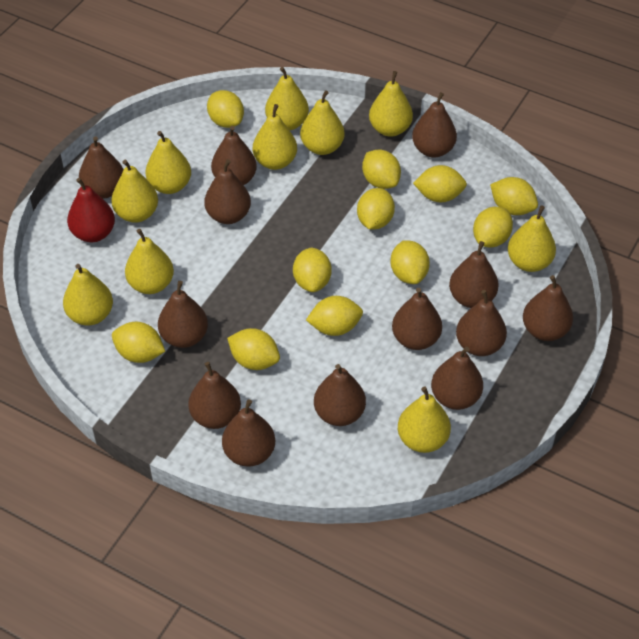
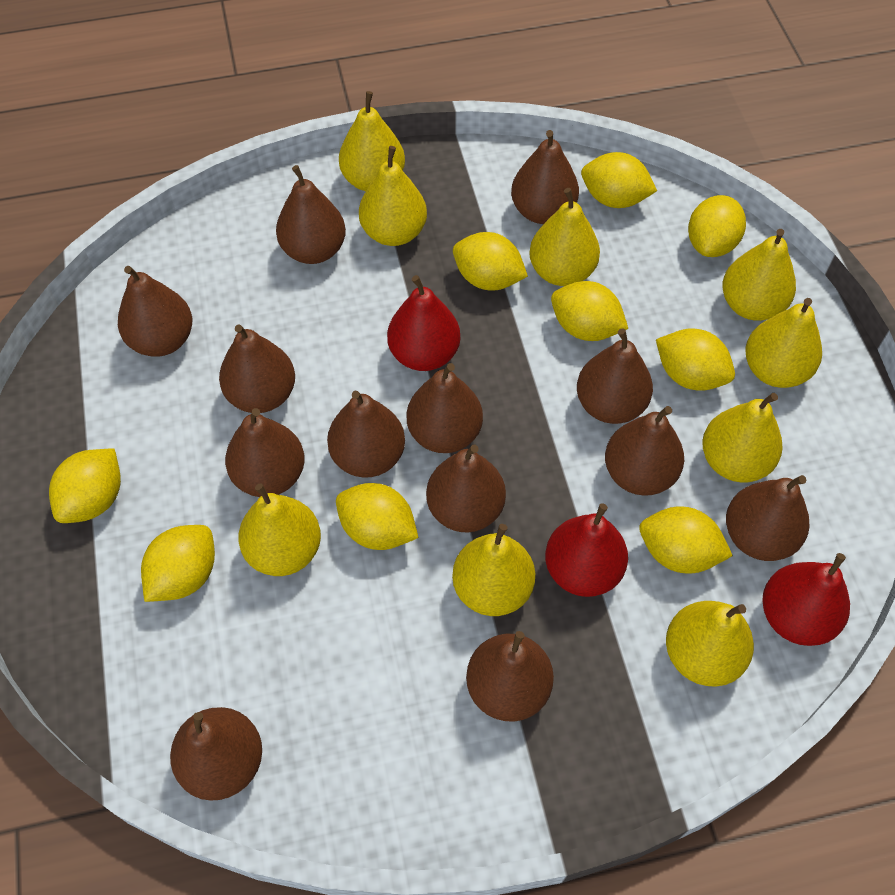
red pear: [67,178,115,242] = 1 -> [387,275,460,371] [545,503,628,597] [762,553,850,646] = 3
yellow lemon: [112,322,165,363] [207,90,244,128] [227,328,280,370] [293,248,332,292] [306,296,363,336] [357,188,395,229] [362,150,401,189] [390,240,430,284] [413,165,467,202] [473,207,513,248] [490,177,538,215] = 11 -> [49,448,121,523] [141,525,215,602] [336,483,418,550] [453,232,528,290] [551,281,628,341] [581,152,657,208] [639,507,733,573] [656,329,735,391] [688,195,746,257] = 9
yellow pear: [63,264,113,326] [111,160,158,223] [125,229,174,294] [145,131,191,194] [253,104,297,170] [265,67,309,130] [300,90,345,155] [369,71,413,137] [398,387,451,453] [508,205,556,272] = 10 -> [238,483,321,576] [339,91,405,191] [359,146,427,246] [452,524,535,616] [529,188,600,286] [666,601,754,686] [702,393,783,483] [722,229,796,321] [746,298,822,388] = 9

